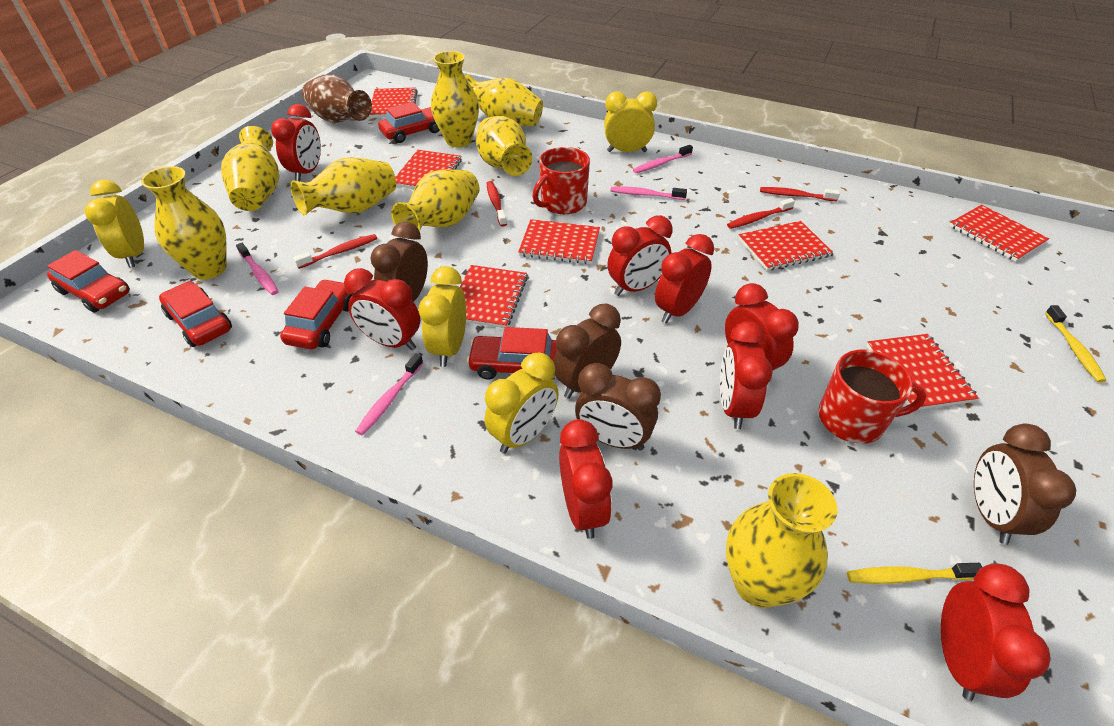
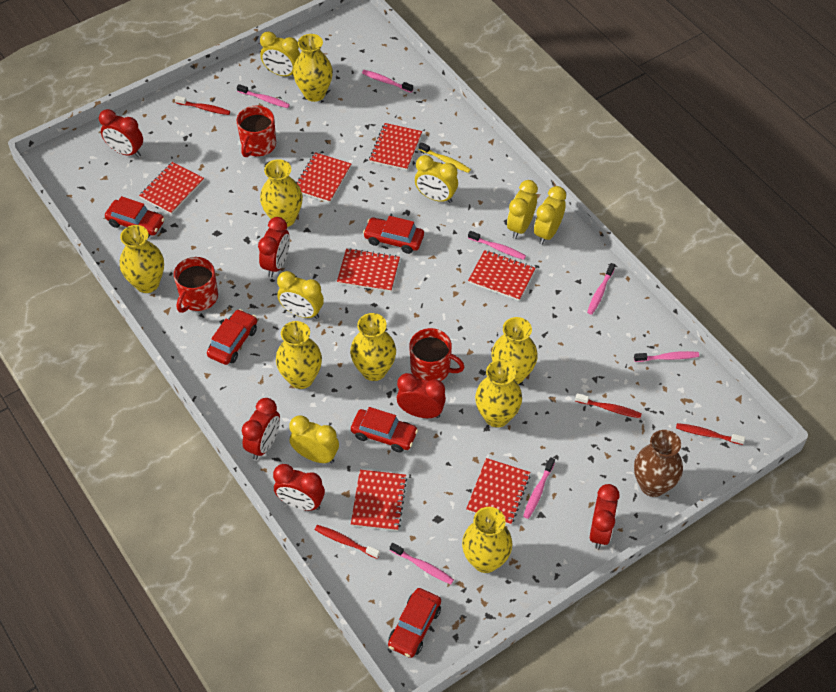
brown clock: [370,222,428,302] [553,304,621,399] [575,363,661,451] [974,424,1076,545] = 4 -> none = 0
pink toothbrush: [236,243,279,295] [355,354,423,435] [611,186,687,200] [633,145,693,173] = 4 -> [237,84,290,108] [362,70,413,93] [390,543,454,584] [468,231,526,260] [523,457,555,519] [587,263,615,315] [634,351,699,362] = 7
red clock: [271,104,321,181] [344,268,420,350] [559,419,612,539] [607,215,673,296] [655,234,714,324] [720,321,773,429] [725,283,799,382] [941,564,1051,701] = 8 -> [99,109,143,157] [242,398,280,460] [258,217,290,277] [273,464,325,511] [397,373,446,418] [590,484,620,549] = 6
red mug: [532,147,590,214] [819,349,927,444] = 2 -> [174,257,218,313] [236,105,276,157] [409,328,464,381] = 3
yellow clock: [85,180,144,268] [419,266,466,367] [485,353,559,454] [604,91,657,152] = 4 -> [260,32,300,76] [277,271,324,319] [289,415,339,464] [415,155,458,203] [507,180,538,239] [534,186,566,245] = 6
yellow toothbrush: [847,563,982,584] [1045,305,1107,383] = 2 -> [418,142,471,173] = 1

